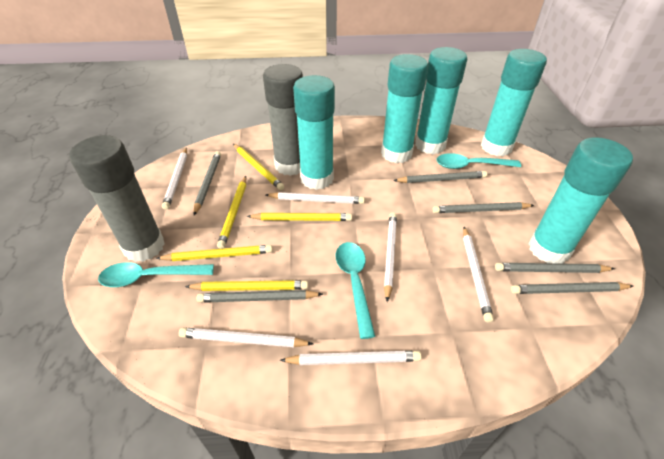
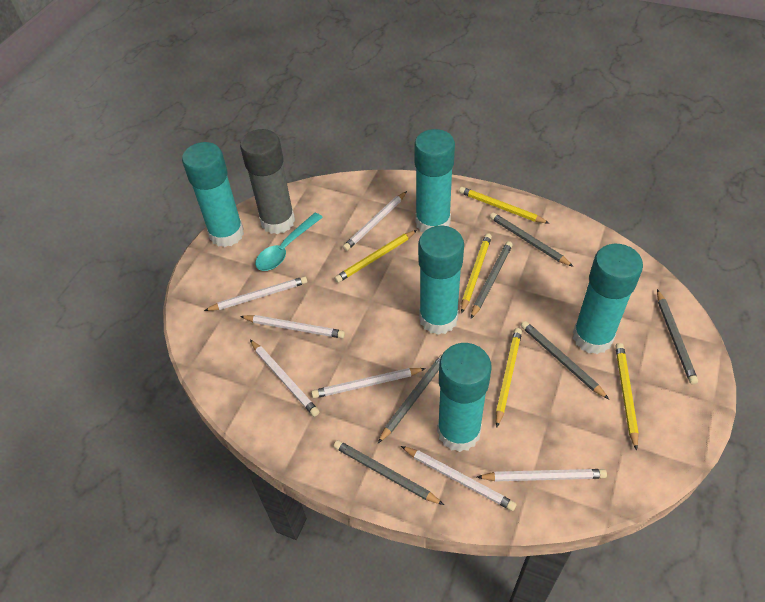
grey glue stick: [69,135,165,262] [263,64,303,176] = 2 -> [240,129,295,234] = 1
turquoise spoon: [98,262,214,287] [335,242,375,339] [437,153,521,169] = 3 -> [255,213,323,271] = 1
white pencil: [162,147,187,210] [179,328,313,347] [266,192,365,204] [280,351,421,365] [384,213,397,302] [463,227,494,323] = 6 -> [204,276,307,311] [240,315,345,338] [250,340,320,417] [311,368,426,398] [343,191,407,251] [401,446,516,511] [477,469,607,482] = 7

